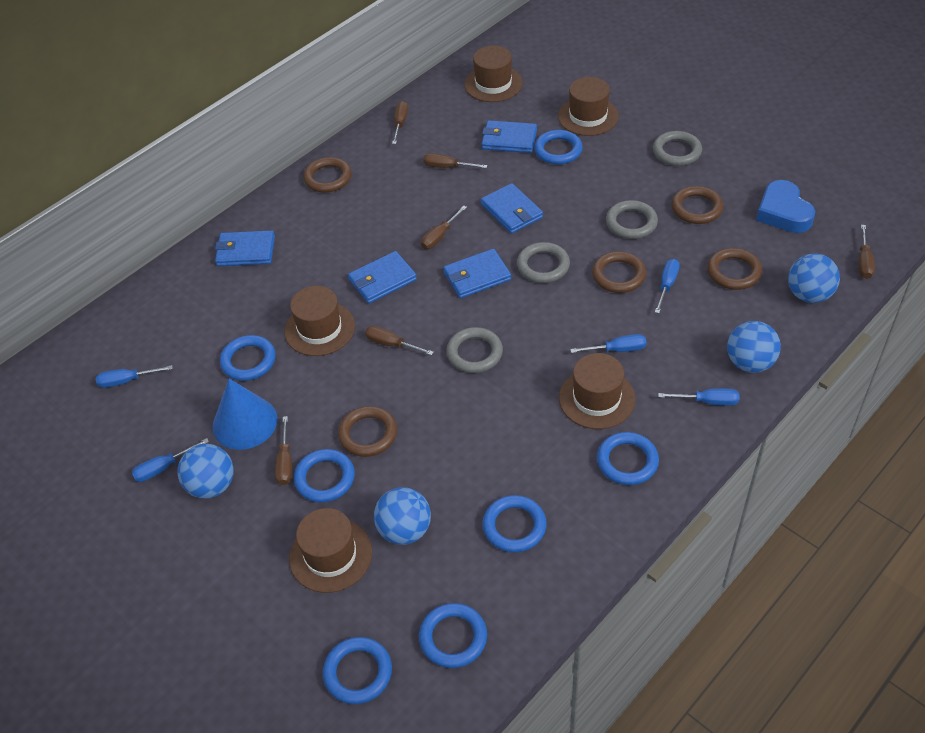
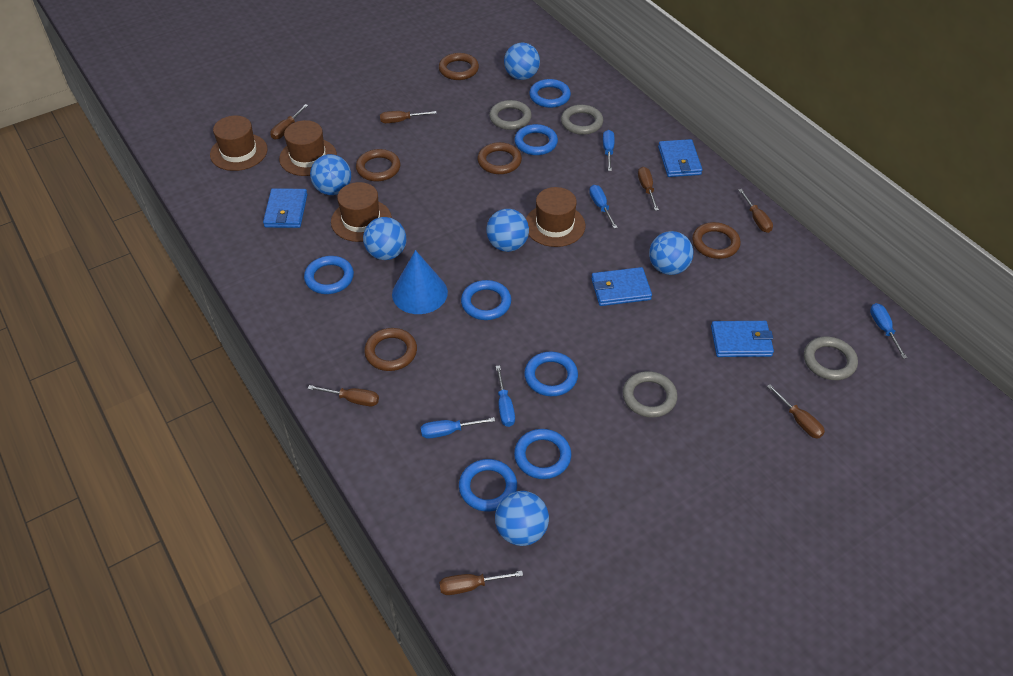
blue ball: [177,444,234,499] [374,487,431,545] [727,321,781,373] [788,253,840,303] = 4 -> [310,154,351,195] [363,217,406,260] [486,209,529,252] [495,491,549,546] [504,43,540,80] [649,231,693,275] = 6
blue heart: [756,180,815,233] = 1 -> none = 0
blue wallet: [215,230,275,266] [348,251,417,304] [443,249,511,298] [481,120,537,153] [481,183,543,234] = 5 -> [263,188,307,228] [591,267,652,306] [658,139,703,177] [711,321,774,357] = 4
brown hat: [284,286,355,356] [289,508,372,593] [464,45,523,102] [558,77,619,136] [559,353,635,429] = 5 -> [210,116,268,171] [279,120,337,176] [331,182,392,242] [526,187,585,247] = 4
brown screwdriver: [275,416,292,485] [365,326,434,355] [392,101,408,144] [421,206,467,249] [423,153,487,168] [858,225,875,279] = 6 -> [270,104,308,139] [308,385,379,406] [380,111,437,123] [439,571,523,595] [638,167,659,211] [738,189,773,233] [767,384,825,438] = 7

